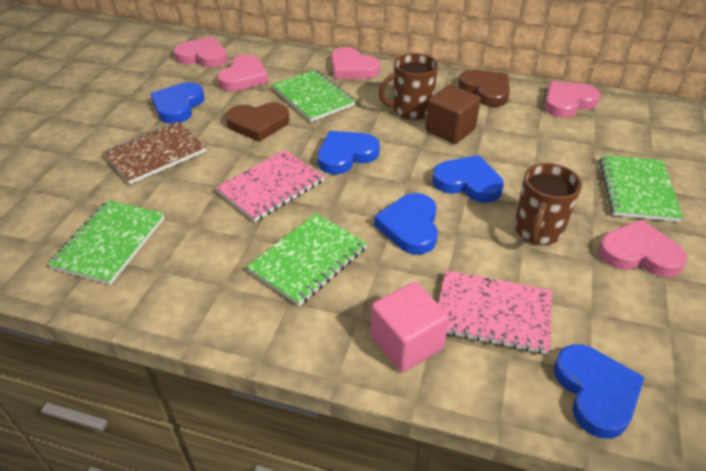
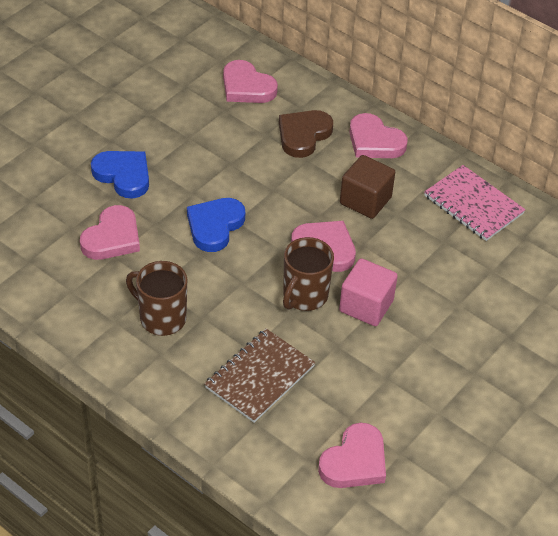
blue heart: [150,82,205,124] [318,131,380,174] [374,193,438,255] [432,155,504,203] [554,344,645,439] = 5 -> [91,151,149,198] [187,198,245,252] = 2
brown heart: [225,102,289,142] [458,70,510,107] = 2 -> [279,110,333,158] = 1
green notebook: [47,200,165,285] [246,213,367,306] [272,70,356,122] [599,155,683,222] = 4 -> none = 0
pink notebook: [215,150,324,222] [438,270,552,354] = 2 -> [424,165,526,241] = 1

